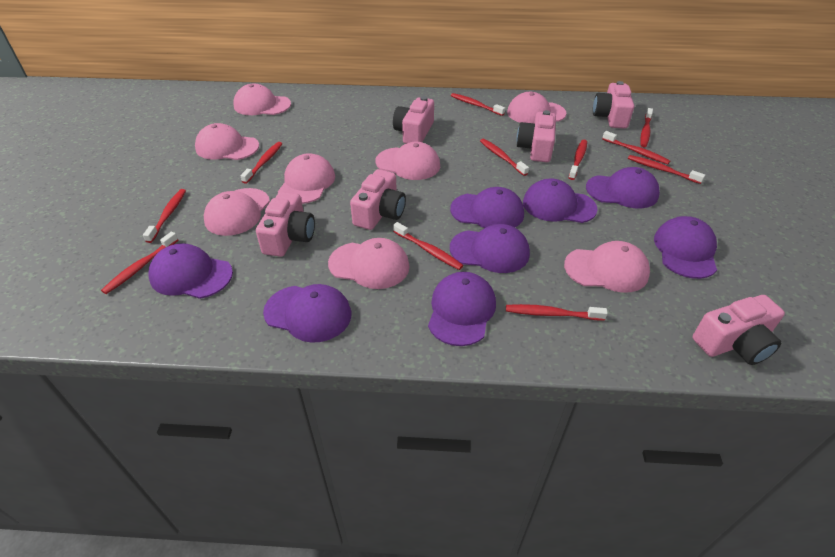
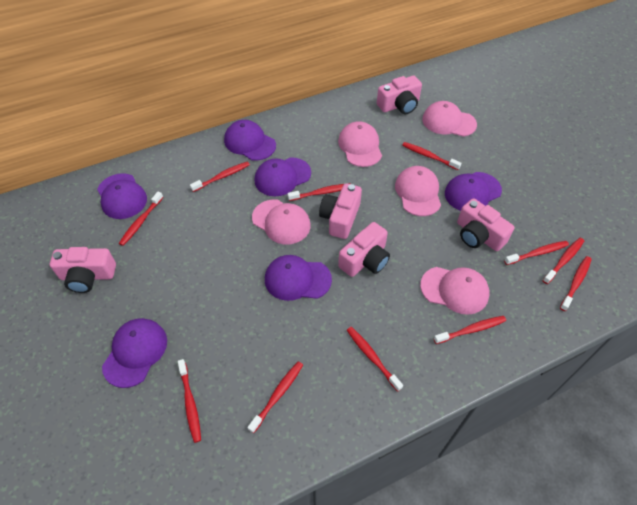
pink camera: [256,192,315,257] [350,169,406,230] [393,96,434,144] [516,110,556,162] [593,81,634,129] [693,295,785,365] = 6 -> [50,247,116,293] [319,183,362,239] [338,222,390,277] [377,76,422,114] [457,198,515,251] = 5
pink cap: [195,123,259,160] [204,188,270,236] [233,84,291,115] [278,153,335,204] [328,238,410,289] [375,142,440,180] [507,92,566,123] [564,241,650,293] = 8 -> [252,199,311,244] [338,121,382,167] [395,166,441,216] [420,267,490,315] [422,101,477,137] = 5
purple cap: [149,243,233,299] [263,284,351,343] [428,272,496,346] [450,187,524,228] [450,224,530,273] [523,178,598,223] [586,167,660,208] [654,216,717,279] = 8 -> [97,173,147,219] [102,318,167,388] [224,120,276,161] [255,157,311,196] [265,255,332,301] [445,172,502,211] = 6

